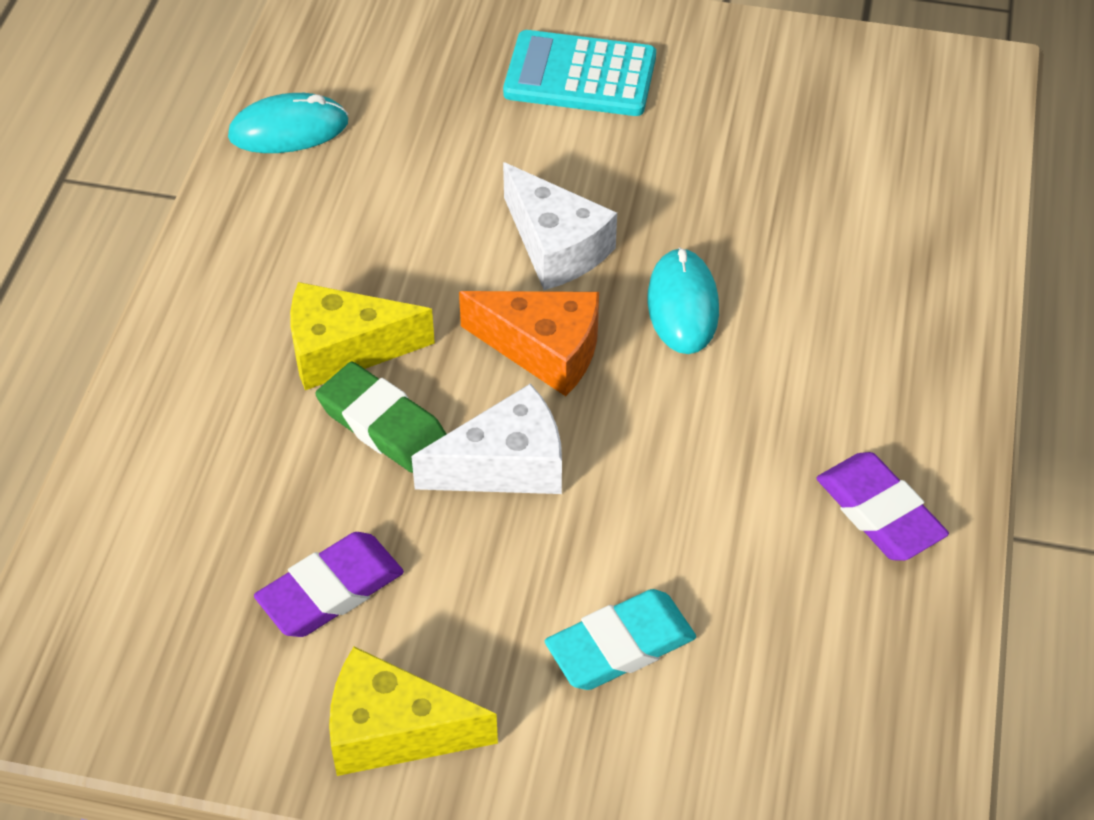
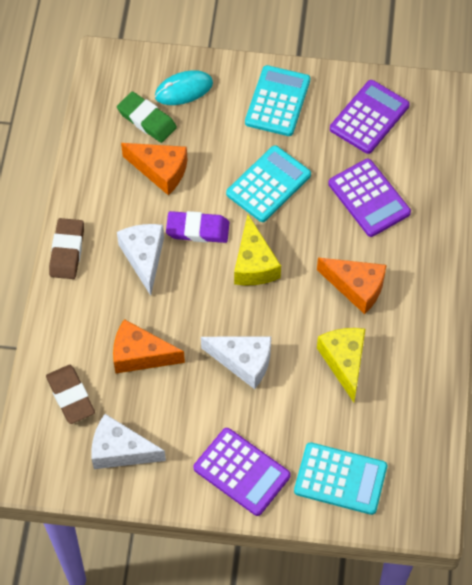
brown eraser: none = 0 -> [46,365,95,424] [49,218,84,279] = 2
orange cheese: [459,291,599,396] = 1 -> [113,319,185,373] [121,143,187,195] [317,258,386,314] = 3
purple calculator: none = 0 -> [194,428,291,516] [328,159,411,237] [330,80,410,154] = 3
purple eraser: [254,532,404,637] [817,452,949,561] = 2 -> [166,211,229,243] = 1
turquoise calculator: [503,30,656,116] = 1 -> [226,145,311,222] [245,65,310,136] [294,442,387,515] = 3
turquoise eraser: [545,589,696,690] = 1 -> none = 0
turquoise mouse: [228,93,348,153] [648,248,719,354] = 2 -> [155,70,213,105] = 1
white cheese: [411,383,562,494] [503,162,617,290] = 2 -> [91,414,166,469] [117,224,164,296] [201,337,271,389] = 3

